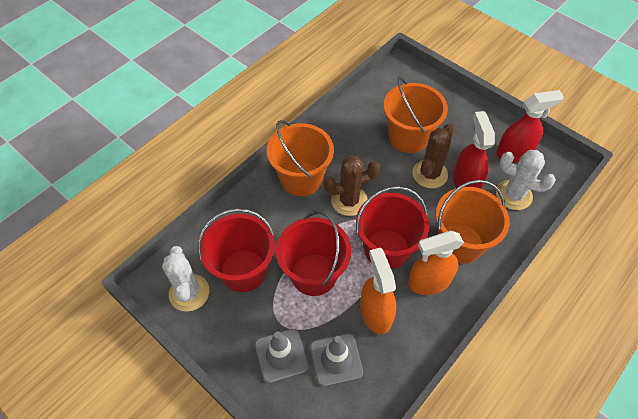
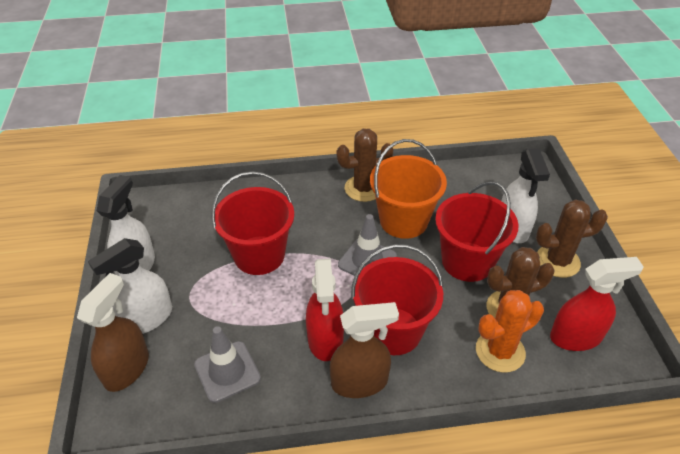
brown cactus: [324,155,380,216] [412,123,455,189] = 2 -> [336,129,394,202] [487,247,555,318] [536,200,608,278] = 3
brown spray bottle: none = 0 -> [77,273,149,392] [330,302,399,398] = 2
orange bucket: [267,120,334,196] [383,77,448,153] [436,180,510,264] = 3 -> [370,139,447,239] = 1
orange cactus: none = 0 -> [476,290,544,373] = 1
orange spray bottle: [360,248,396,334] [408,231,464,295] = 2 -> none = 0
white cactus: [162,246,209,312] [496,150,556,210] = 2 -> none = 0
white spray bottle: none = 0 -> [88,238,172,334] [97,175,155,276] [502,148,550,243] = 3

